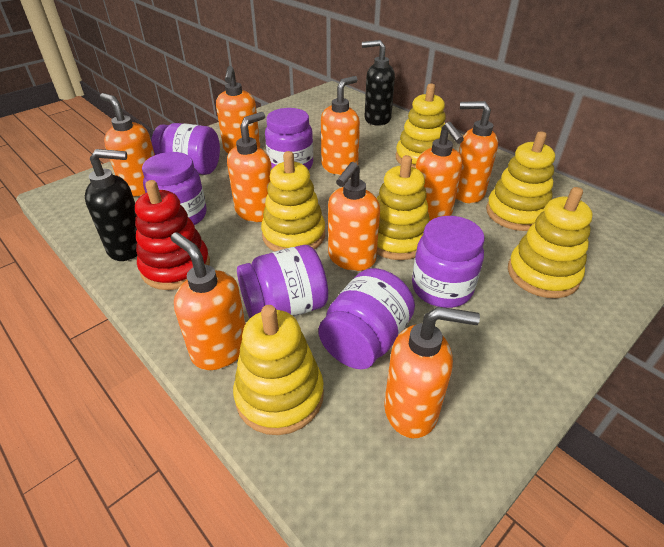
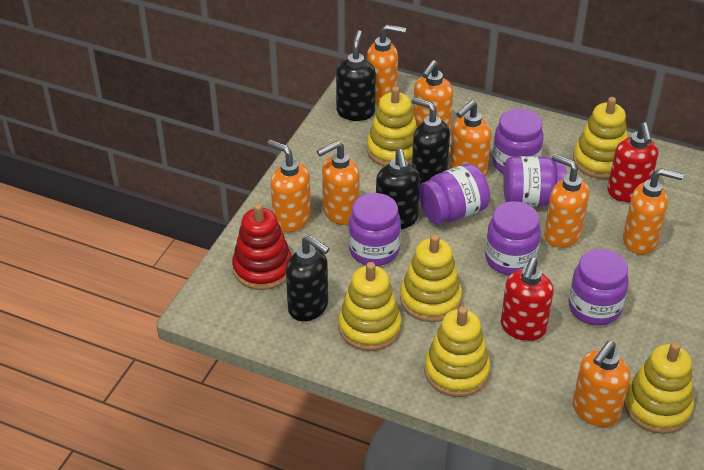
black soap dispenser: [85,149,137,261] [362,40,395,126] = 2 -> [286,235,330,322] [336,30,376,121] [376,149,420,229] [411,97,450,185] = 4
orange soap dispenser: [100,93,155,197] [171,232,245,370] [216,66,260,153] [227,112,272,222] [321,76,360,175] [328,162,380,271] [384,307,480,438] [415,122,464,221] [456,101,498,203] = 9 -> [267,140,311,232] [317,141,359,225] [367,24,406,106] [413,60,453,131] [449,100,491,177] [544,154,589,248] [573,341,630,427] [623,168,684,255] = 8
red soap dispenser: none = 0 -> [501,258,554,341] [607,122,658,203] = 2

